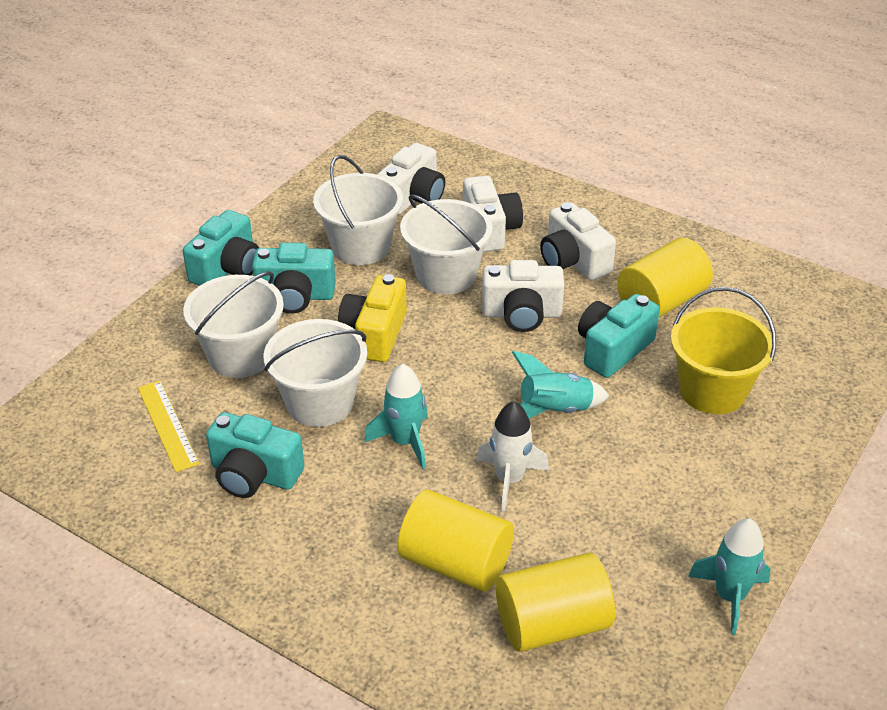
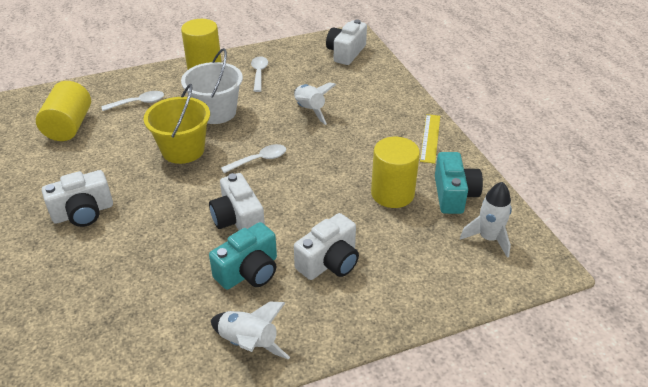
turquoise camera: [183,210,259,286] [206,412,304,498] [252,243,336,314] [578,294,660,378] = 4 -> [209,222,277,290] [435,152,483,214] = 2
turquoise rocket: [364,364,428,469] [512,351,609,418] [688,518,770,635] = 3 -> none = 0
white bucket: [183,271,284,378] [264,319,367,427] [313,155,403,265] [400,195,493,294] = 4 -> [181,48,243,124] = 1
white rocket: [476,401,549,512] = 1 -> [211,302,290,360] [294,83,336,125] [460,182,512,258] = 3
white spoon: none = 0 -> [101,91,164,111] [221,144,286,173] [251,56,268,92] = 3
yellow camera: [338,274,407,362] = 1 -> none = 0

